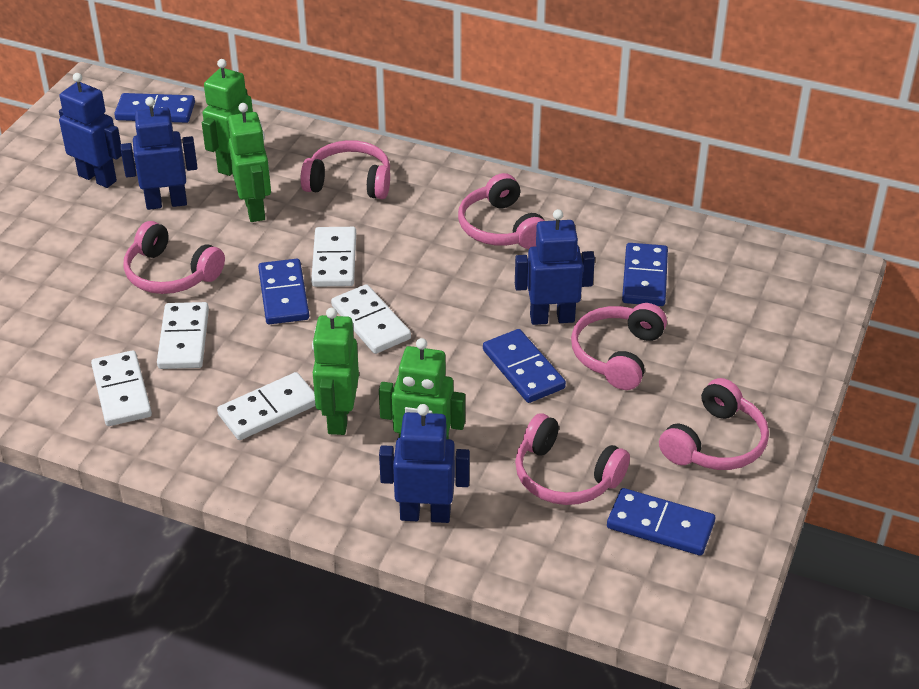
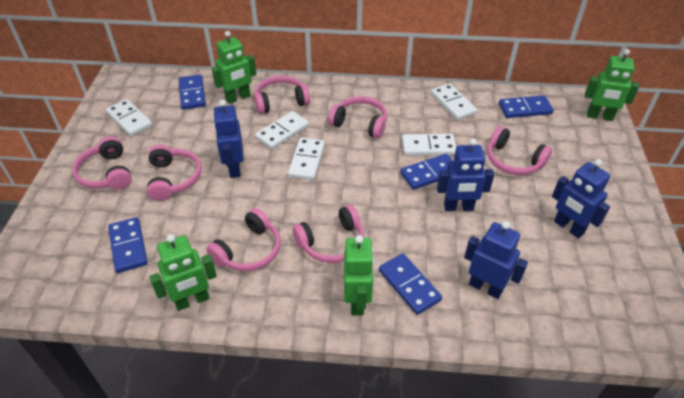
pink headphones: [123,221,225,294] [300,140,390,199] [458,173,545,249] [515,413,630,505] [571,303,667,390] [659,378,769,470] = 6 -> [72,136,132,190] [147,144,202,201] [206,208,281,271] [255,75,310,114] [293,205,364,263] [328,96,387,138] [487,126,552,175] = 7

